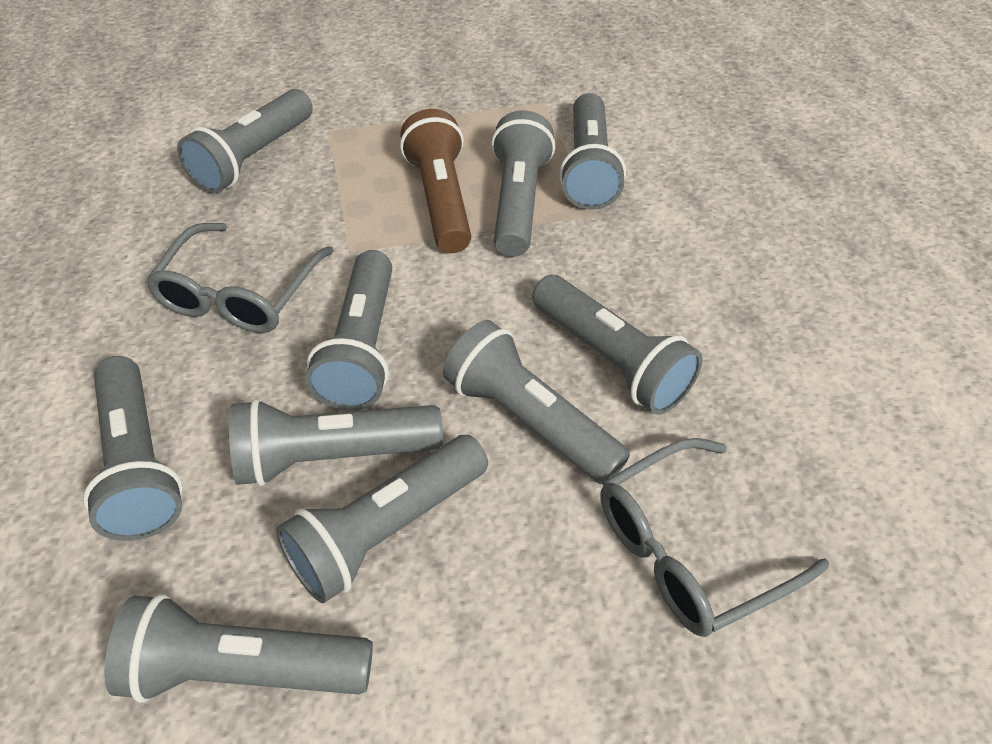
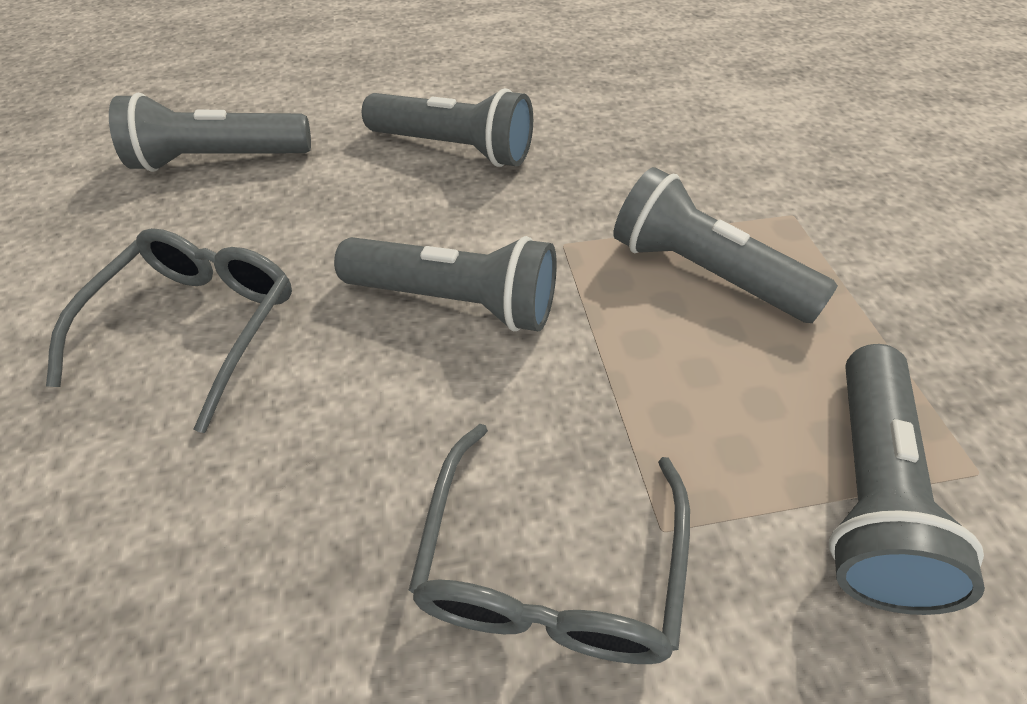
brown flashlight: [400,109,471,253] = 1 -> none = 0
grey flashlight: [83,356,183,541] [104,594,373,703] [177,89,313,193] [229,398,443,486] [276,435,488,603] [306,250,392,410] [443,320,630,484] [491,110,555,257] [532,275,703,415] [559,93,626,210] = 10 -> [109,93,311,172] [334,236,557,331] [362,88,533,167] [613,167,838,323] [829,344,985,615] = 5

